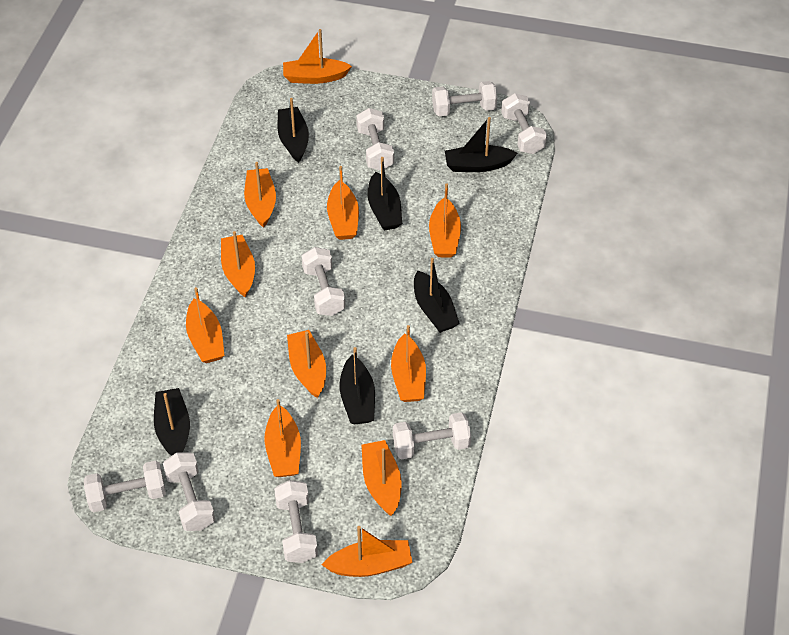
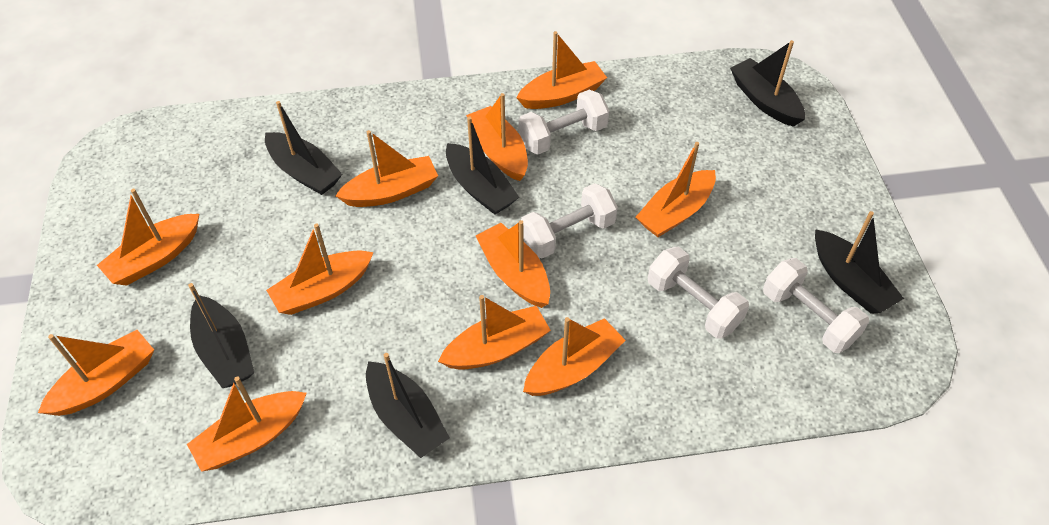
white dumbbell: [84,461,166,512] [163,453,215,531] [274,480,318,563] [302,247,345,316] [356,108,394,170] [393,412,471,460] [432,81,497,116] [501,93,547,154] = 8 -> [519,90,609,155] [521,183,618,259] [648,247,749,339] [763,258,869,353] = 4

